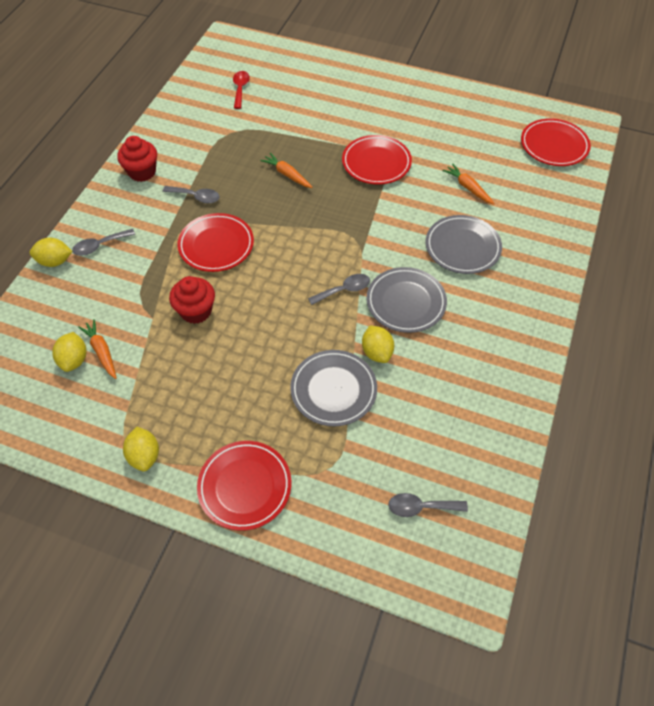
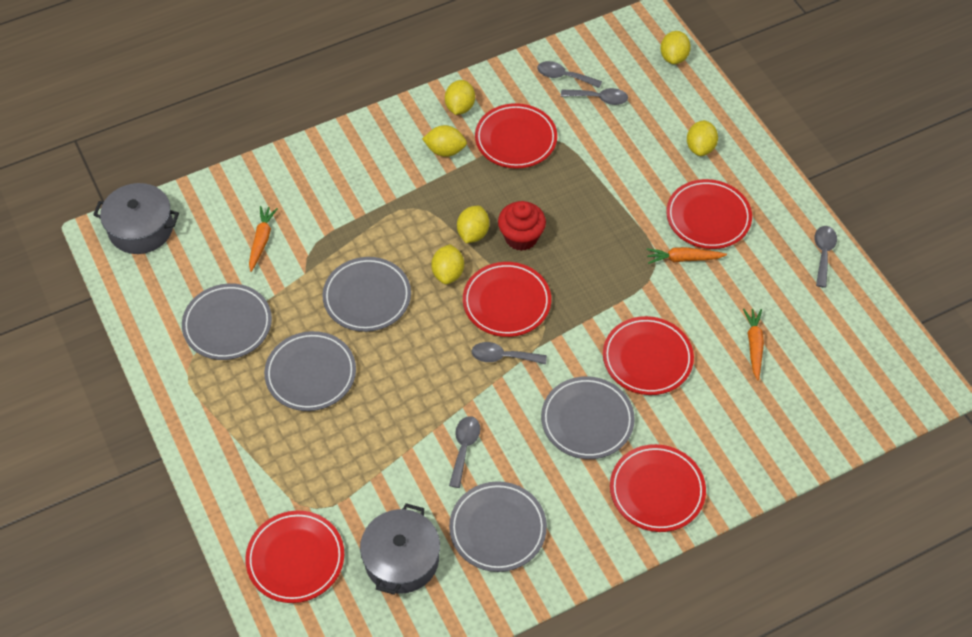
grey plate: [290,350,377,426] [367,267,447,333] [426,215,502,274] = 3 -> [182,283,272,360] [264,331,356,411] [322,257,411,332] [449,481,547,572] [541,376,635,459] = 5
grey pot: none = 0 -> [93,183,179,254] [360,503,440,595] = 2
grey spoon: [72,229,135,256] [163,186,220,203] [308,274,370,305] [388,493,468,517] = 4 -> [449,416,480,488] [471,342,547,364] [537,61,602,88] [561,88,628,105] [814,226,837,288] = 5
red cupcake: [117,136,157,182] [169,276,215,324] = 2 -> [498,201,546,251] = 1
red plate: [178,213,254,272] [197,441,291,531] [342,135,412,185] [521,118,591,166] = 4 -> [245,511,344,603] [463,262,551,337] [475,103,557,169] [603,316,694,395] [610,444,706,532] [666,179,752,249] = 6
red spoon: [233,71,250,109] = 1 -> none = 0
yellow lemon: [29,237,73,267] [52,332,86,372] [123,427,159,471] [362,325,394,363] = 4 -> [422,125,467,157] [431,244,464,284] [445,80,475,115] [457,206,489,243] [660,31,691,64] [687,120,718,156] = 6

